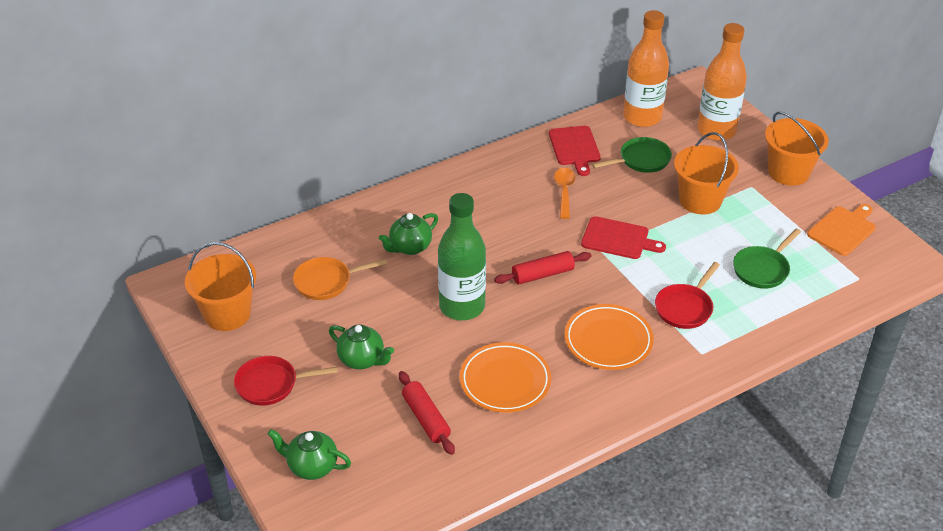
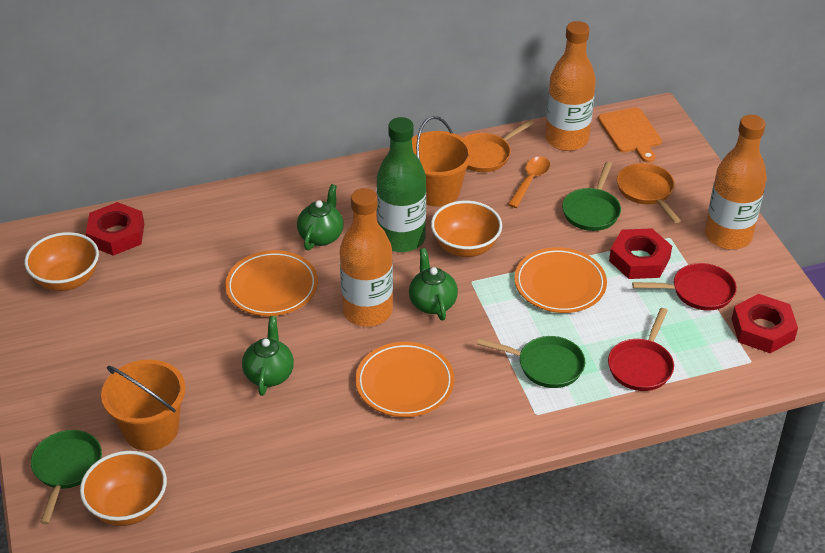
green pan: [592,137,672,173] [733,229,801,289] = 2 -> [31,430,102,525] [477,336,585,388] [562,162,621,231] = 3
orange bottle: [623,10,669,127] [697,23,747,141] = 2 -> [340,188,393,327] [545,21,596,151] [705,115,767,250] = 3
orange bowl: none = 0 -> [24,232,99,291] [80,451,167,526] [431,201,502,257] = 3
orange bucket: [185,242,256,331] [674,132,739,214] [765,112,829,186] = 3 -> [101,360,186,451] [412,116,473,207] = 2
orange pan: [293,257,387,300] = 1 -> [463,120,534,172] [617,163,681,223] = 2
orange plate: [460,342,551,413] [565,304,654,370] = 2 -> [225,250,318,316] [355,342,454,417] [514,247,607,313] = 3
red cutting board: [549,126,601,176] [581,216,666,259] = 2 -> none = 0
red nut: none = 0 -> [86,202,144,256] [609,228,672,279] [732,294,798,353] = 3
red rolling pin: [399,371,455,455] [494,251,591,284] = 2 -> none = 0

